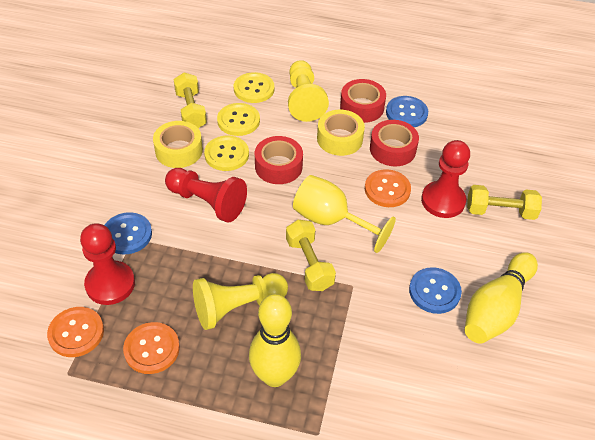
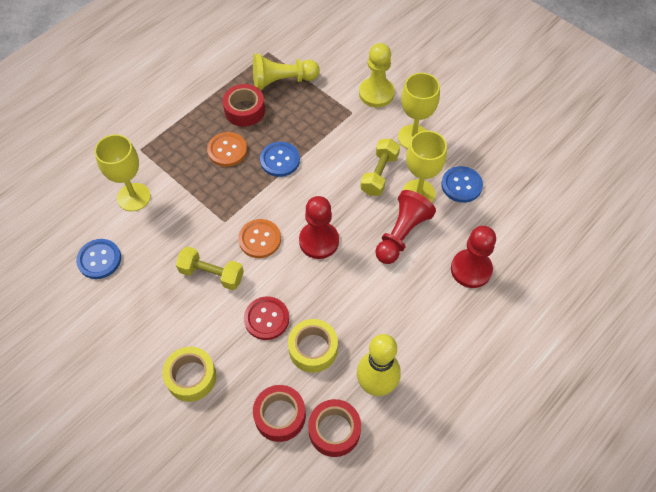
orange button: [47,307,104,357] [123,322,180,374] [365,169,411,207] = 3 -> [207,132,247,167] [238,219,281,258] = 2
red button: none = 0 -> [244,296,289,340] = 1
yellow bowling pin: [249,294,301,387] [465,252,538,344] = 2 -> [357,334,401,396] = 1
yellow button: [204,136,249,171] [217,103,260,136] [234,72,274,103] = 3 -> none = 0
yellow dumbbell: [174,72,207,128] [286,220,336,291] [467,185,542,220] = 3 -> [176,246,244,290] [360,139,400,196] = 2
yellow goblet: [293,175,396,253] = 1 -> [95,134,151,211] [398,73,440,149] [403,131,447,202] = 3

